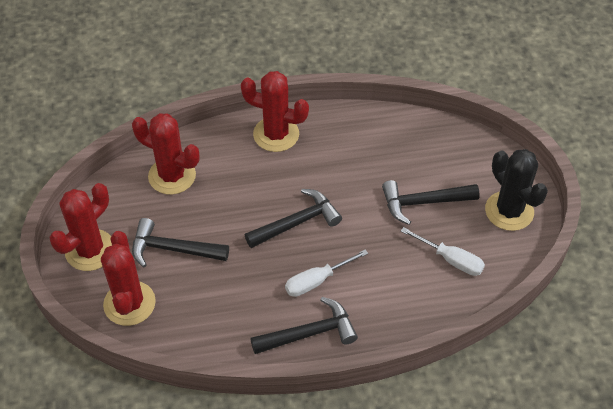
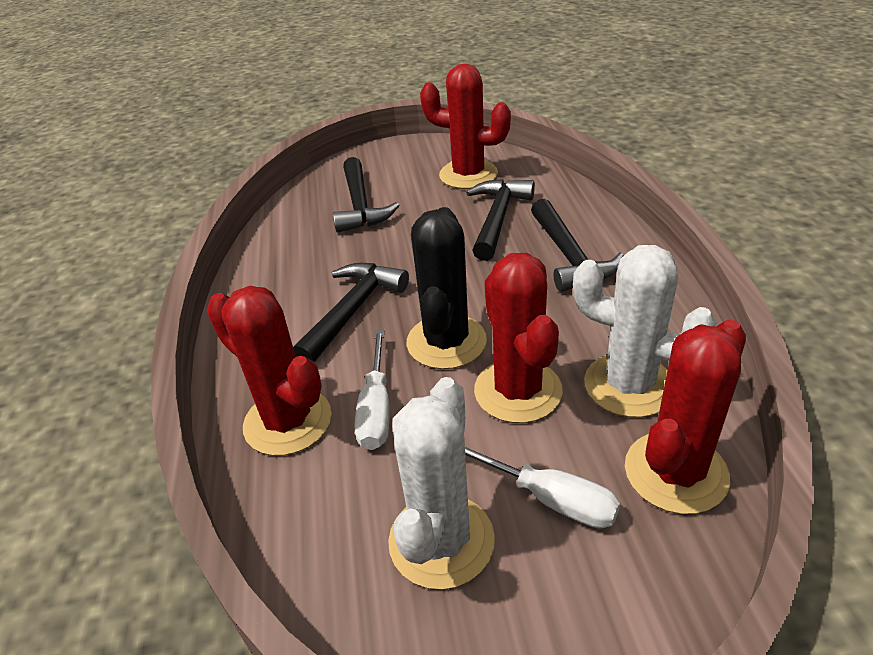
white cactus: none = 0 -> [388,377,495,589] [573,245,716,417] = 2

